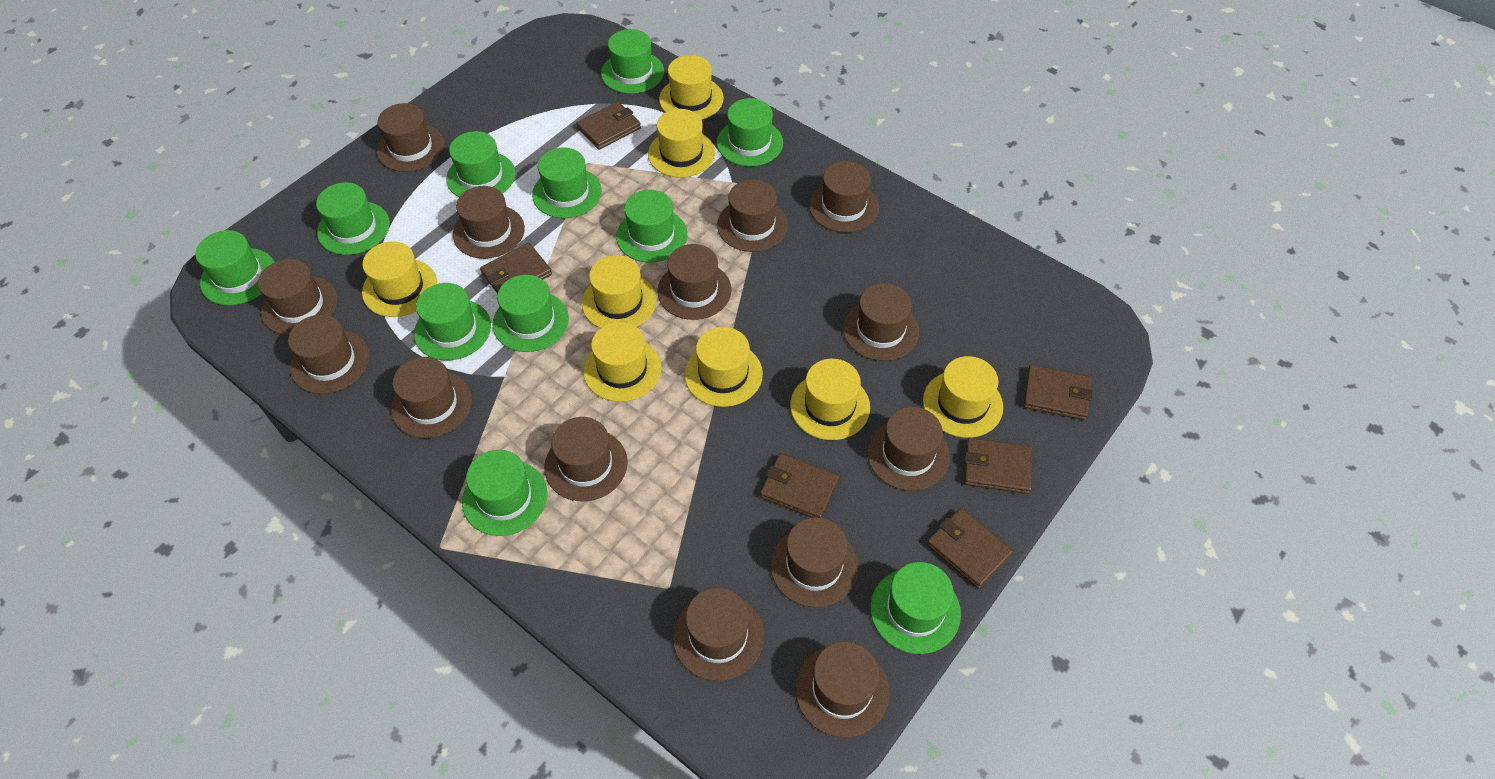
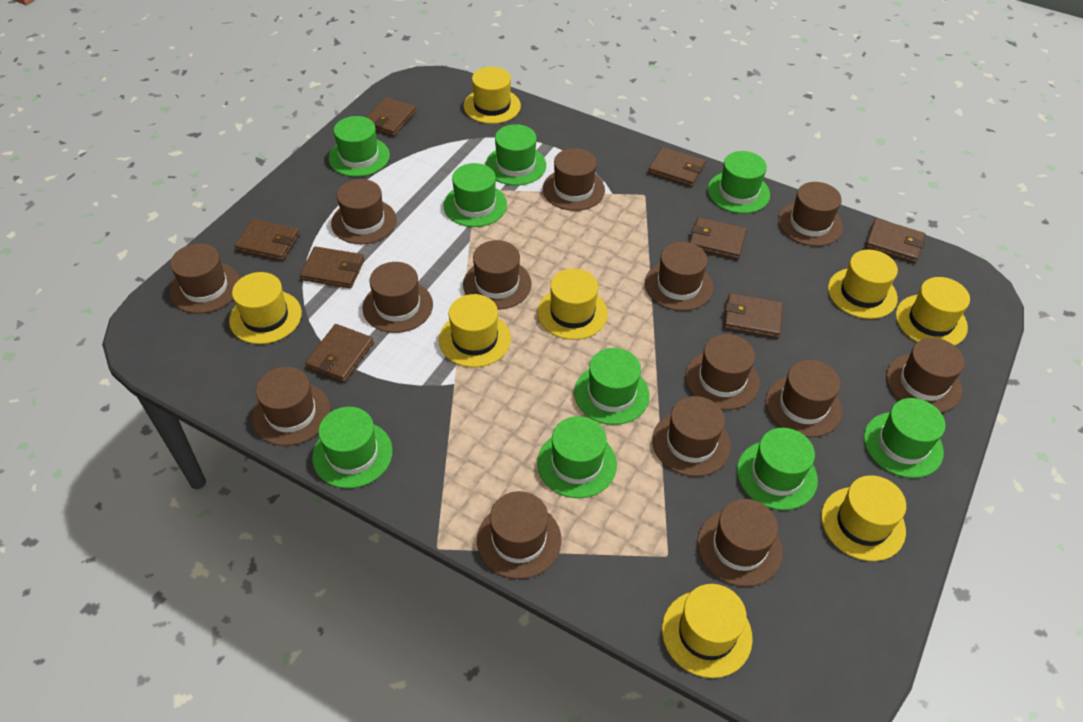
brown wallet: [480,243,552,294] [576,102,641,150] [760,453,839,518] [927,508,1013,589] [964,438,1032,494] [1023,365,1093,420] = 6 -> [234,219,300,261] [300,246,364,288] [305,324,374,382] [366,97,416,136] [648,147,706,187] [689,217,747,260] [724,293,783,338] [865,218,925,263] = 8
green hat: [195,230,275,305] [316,182,390,255] [414,283,491,360] [446,131,515,197] [462,450,547,536] [493,275,569,352] [532,148,602,218] [601,29,664,94] [616,190,688,263] [717,98,783,167] [870,562,961,654] = 11 -> [312,407,393,488] [328,116,390,177] [443,163,507,227] [485,124,546,185] [537,416,617,498] [574,348,650,425] [708,151,770,214] [737,428,818,510] [864,398,946,478] = 9

